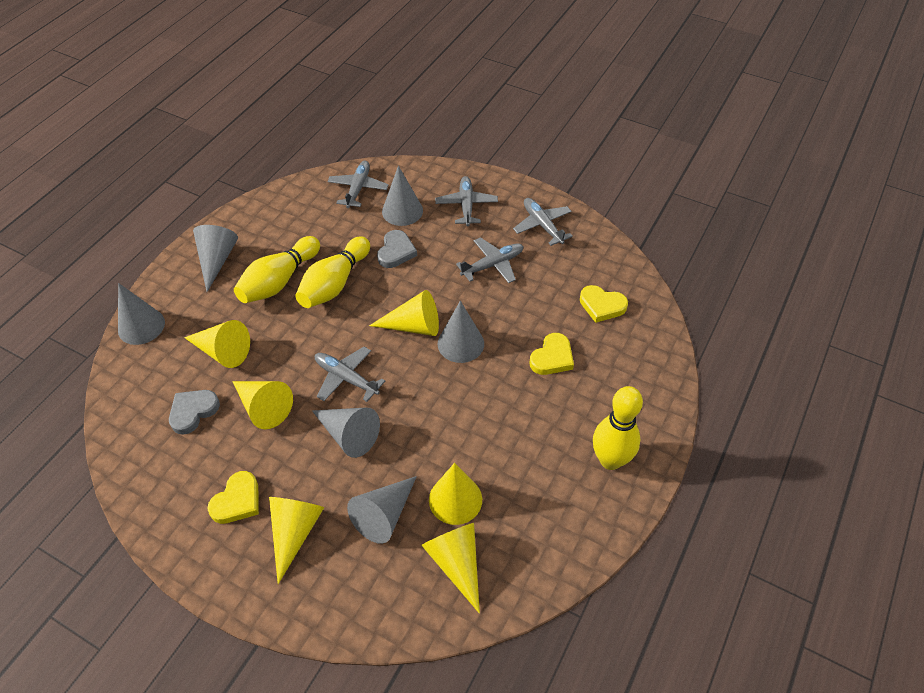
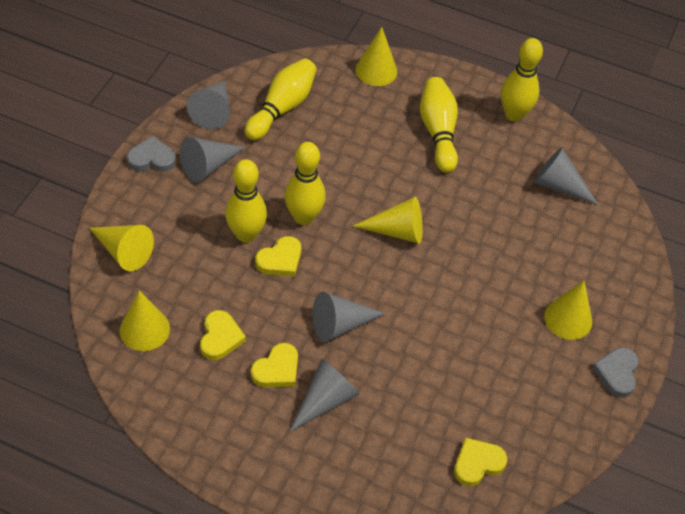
grey cone: [118,283,165,345] [193,225,238,292] [312,407,380,458] [347,476,417,544] [382,165,423,226] [438,301,484,363] = 6 -> [180,137,246,182] [187,81,230,129] [290,359,359,432] [312,292,386,342] [533,147,598,205] = 5
grey plane: [315,347,385,402] [327,161,389,208] [435,176,498,226] [456,237,524,283] [513,198,573,246] = 5 -> none = 0
yellow bowling pin: [234,236,320,303] [295,236,370,308] [593,386,643,470] = 3 -> [225,159,267,243] [245,58,317,140] [285,142,326,225] [420,77,458,173] [501,38,543,122] = 5
yellow cone: [184,320,250,368] [232,381,293,429] [269,497,324,584] [369,290,439,336] [421,523,480,613] [429,463,482,525] = 6 -> [90,225,154,271] [120,290,170,351] [353,197,423,244] [356,27,397,86] [544,281,592,340] = 5
yellow heart: [207,471,259,524] [530,333,574,375] [580,285,628,323] = 3 -> [200,310,246,360] [251,343,298,387] [255,236,301,277] [454,438,507,486] = 4

